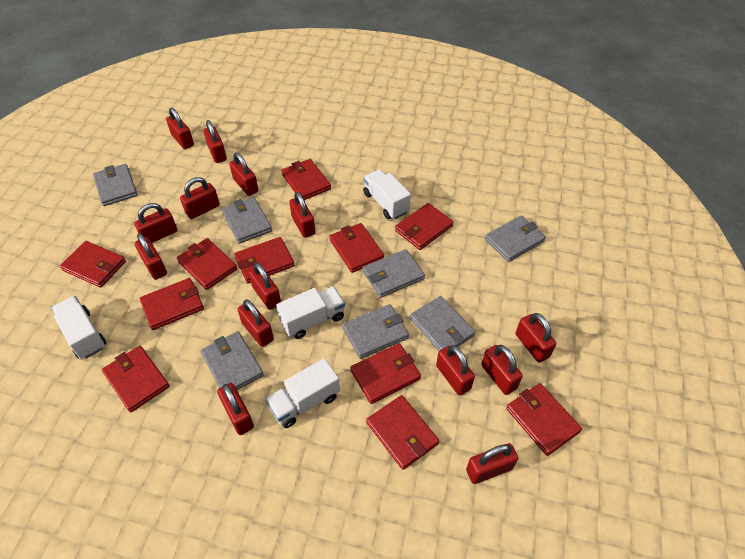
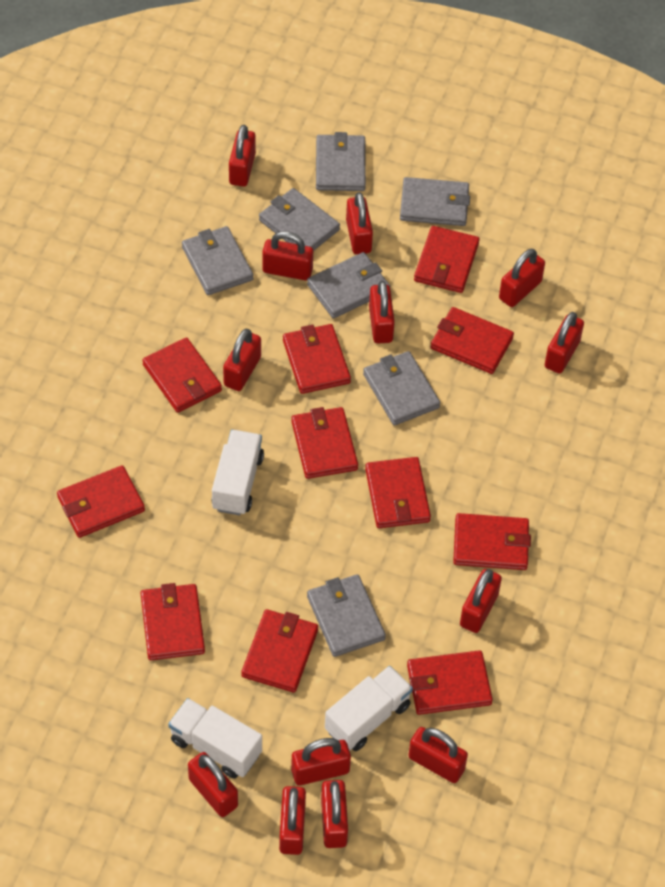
red padlock: [134,203,177,243] [135,233,167,280] [166,108,194,149] [180,177,220,219] [203,120,227,163] [217,383,254,435] [229,153,259,196] [237,299,274,347] [248,263,281,310] [289,192,315,238] [436,345,475,395] [466,443,518,484] [481,345,523,395] [516,313,556,363] = 14 -> [188,752,238,817] [223,328,261,391] [229,125,256,187] [262,231,313,281] [279,786,306,855] [291,738,351,786] [321,780,348,848] [346,192,373,254] [369,281,395,344] [408,727,468,783] [460,569,502,633] [499,249,545,307] [545,312,584,374] = 13
white truck: [52,296,106,359] [266,358,340,428] [276,286,345,339] [363,170,411,219] = 4 -> [168,698,262,779] [211,430,264,516] [325,666,413,751] = 3

